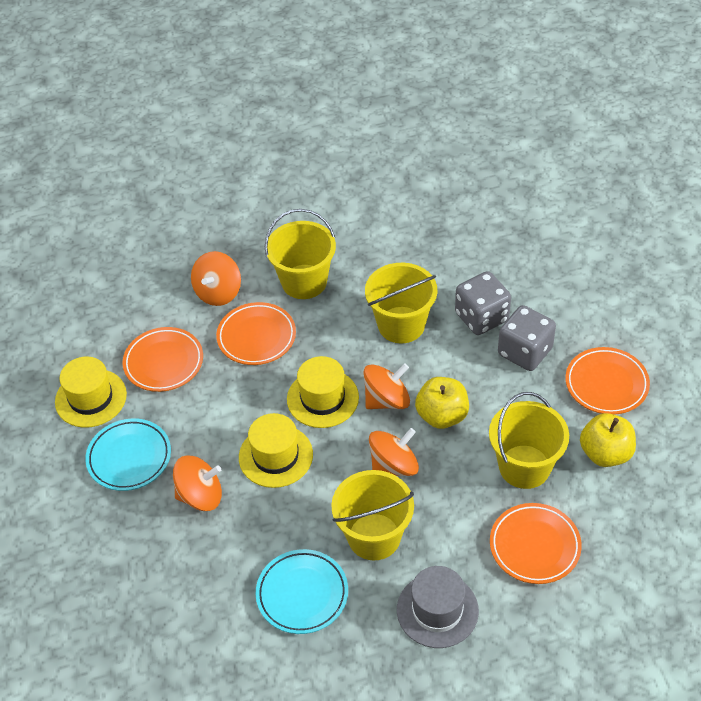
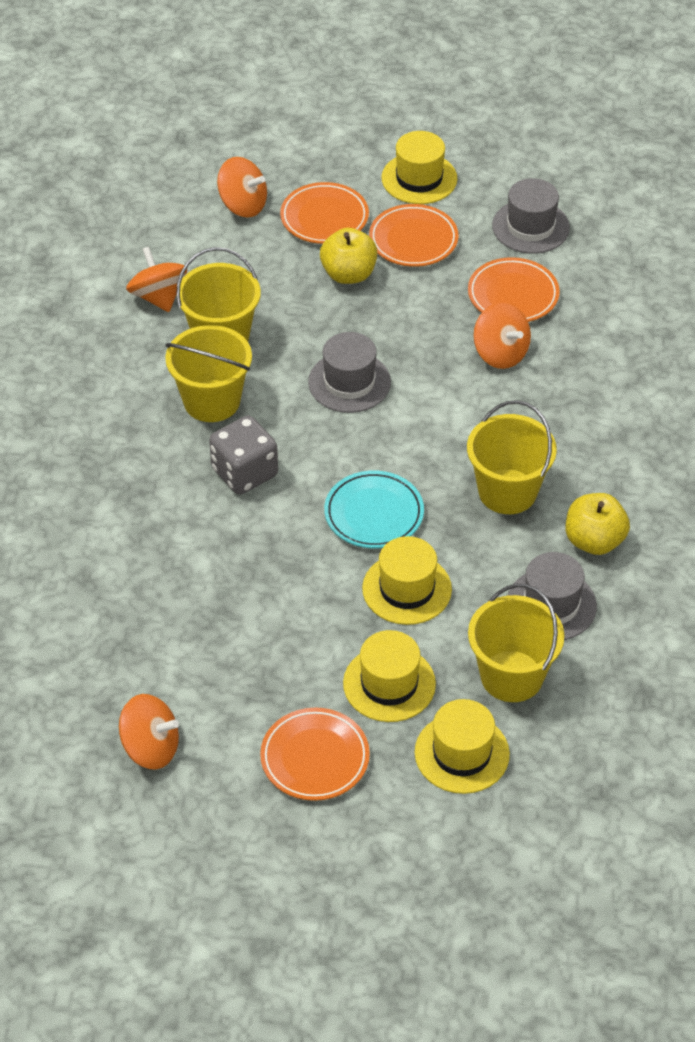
grey dice: [455,271,511,335] [498,305,556,371] = 2 -> [209,415,278,495] = 1
grey hat: [397,566,479,648] = 1 -> [308,332,391,413] [492,178,570,254] [508,552,597,640] = 3
turquoise plate: [85,418,171,491] [256,549,348,634] = 2 -> [324,471,424,548] = 1
yellow hat: [55,356,127,428] [239,413,313,488] [287,356,359,428] = 3 -> [343,630,436,722] [362,536,452,625] [381,131,457,204] [415,699,510,794] = 4

